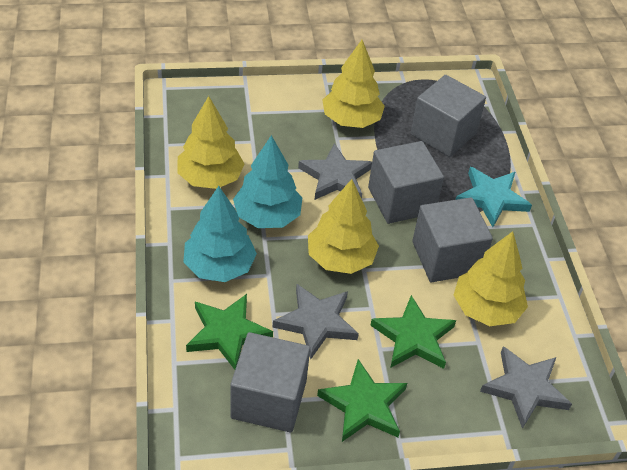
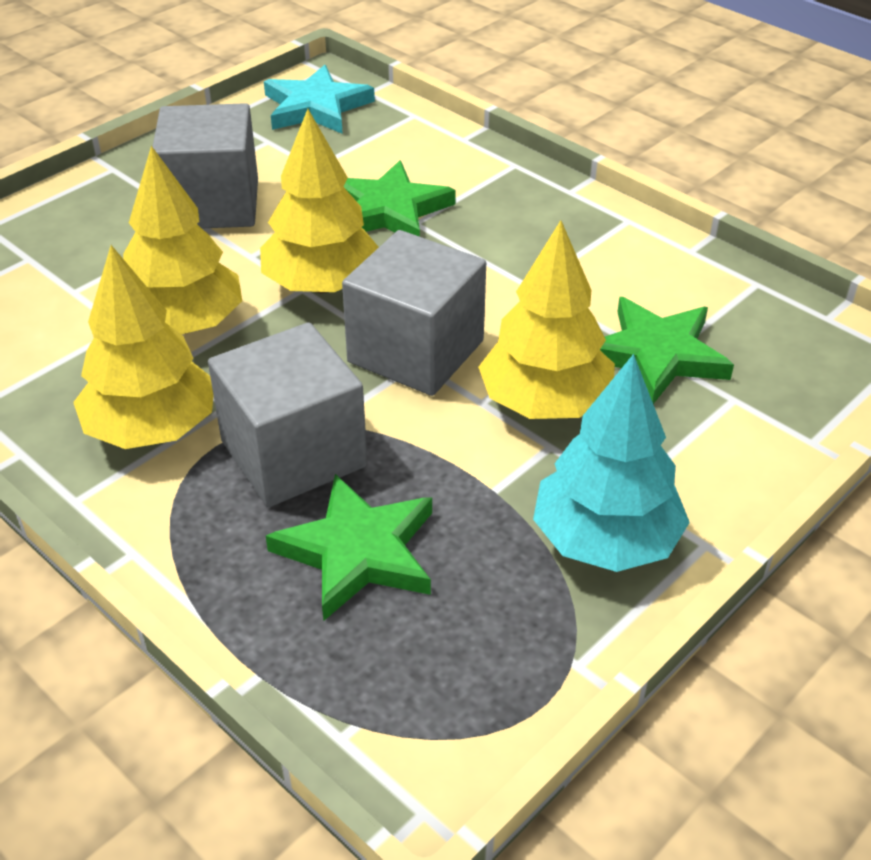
grey cube: [230,332,310,432] [368,141,444,224] [411,75,486,157] [412,197,493,282] = 4 -> [152,103,258,228] [208,322,367,507] [342,230,486,396] = 3
grey star: [273,284,359,359] [298,143,372,200] [480,346,572,429] = 3 -> none = 0
turquoise tree: [183,186,257,282] [233,135,302,228] = 2 -> [533,354,690,572] = 1

